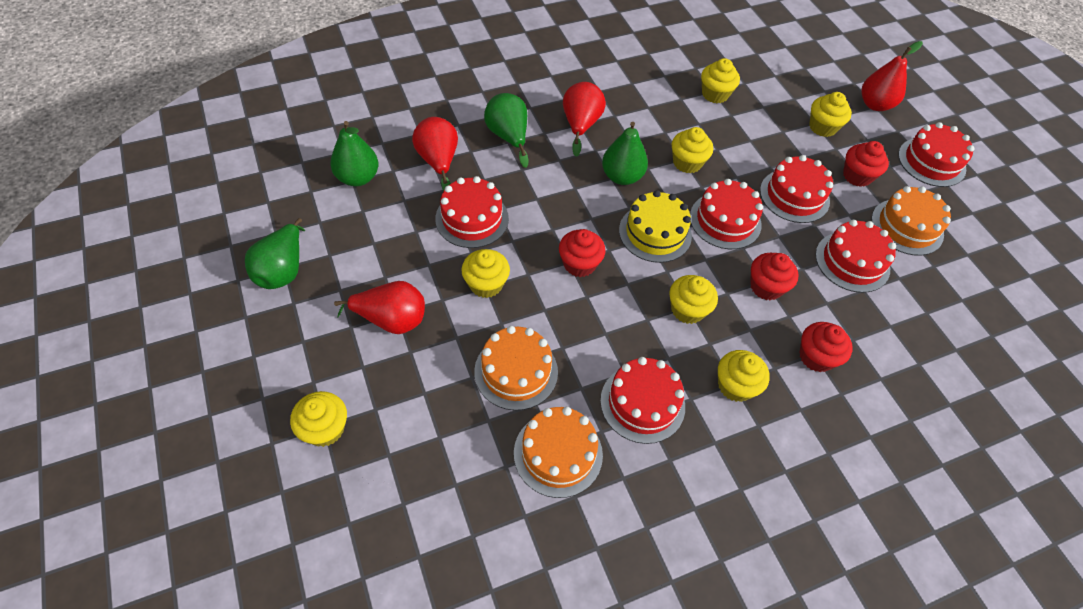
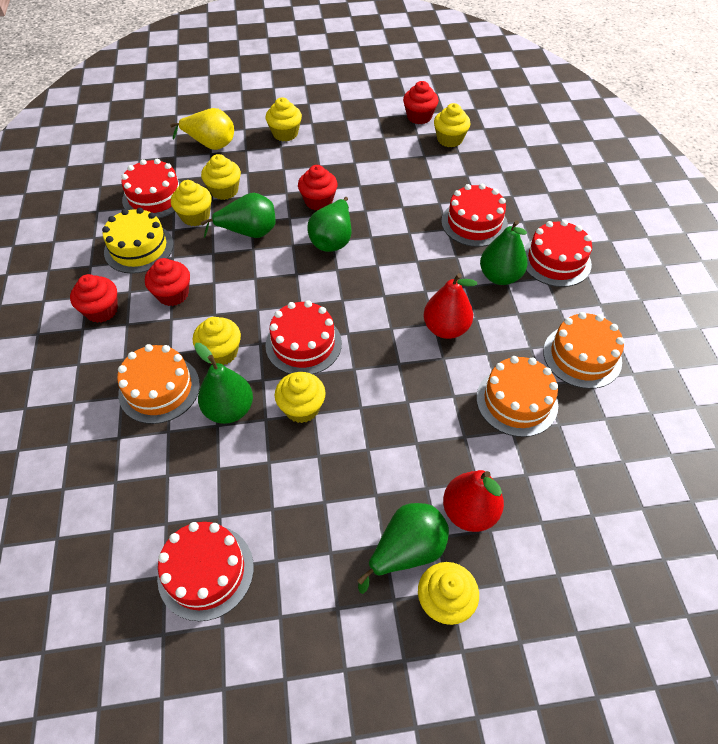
green pear: [245,218,305,289] [330,121,378,186] [484,93,529,168] [602,122,648,185] = 4 -> [195,343,253,424] [201,193,276,238] [307,197,352,252] [357,503,449,594] [480,220,528,285] = 5
red cake: [435,176,509,248] [600,357,685,444] [690,179,763,249] [760,155,833,223] [815,220,896,293] [898,122,974,187] = 6 -> [121,159,181,219] [157,522,254,621] [265,300,342,374] [441,184,508,247] [524,220,592,287] = 5
red pear: [334,281,425,334] [412,117,458,191] [563,82,606,157] [861,41,923,111] = 4 -> [423,273,477,339] [443,470,504,532] = 2
yellow pear: none = 0 -> [170,108,234,150] = 1

